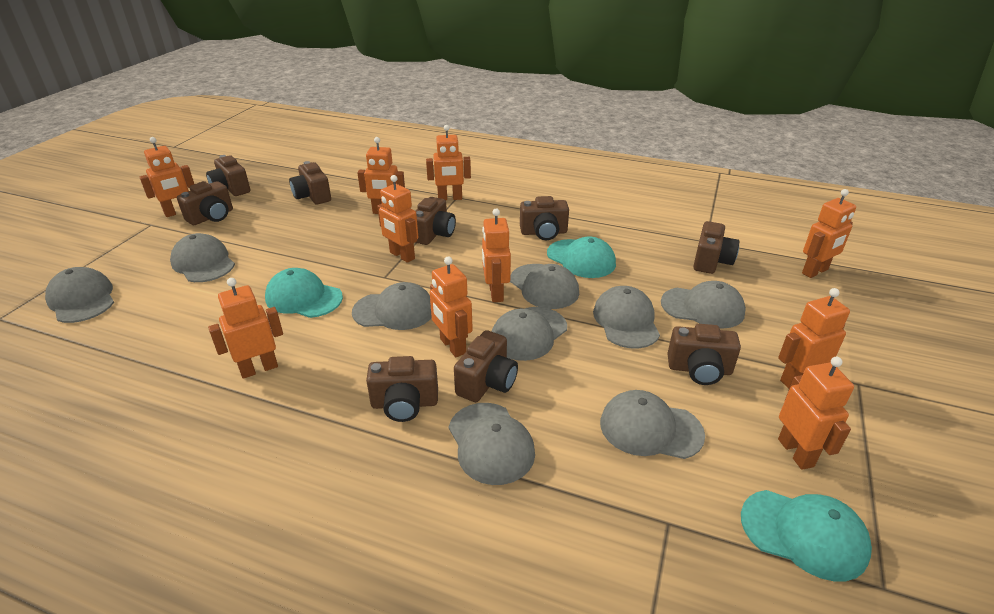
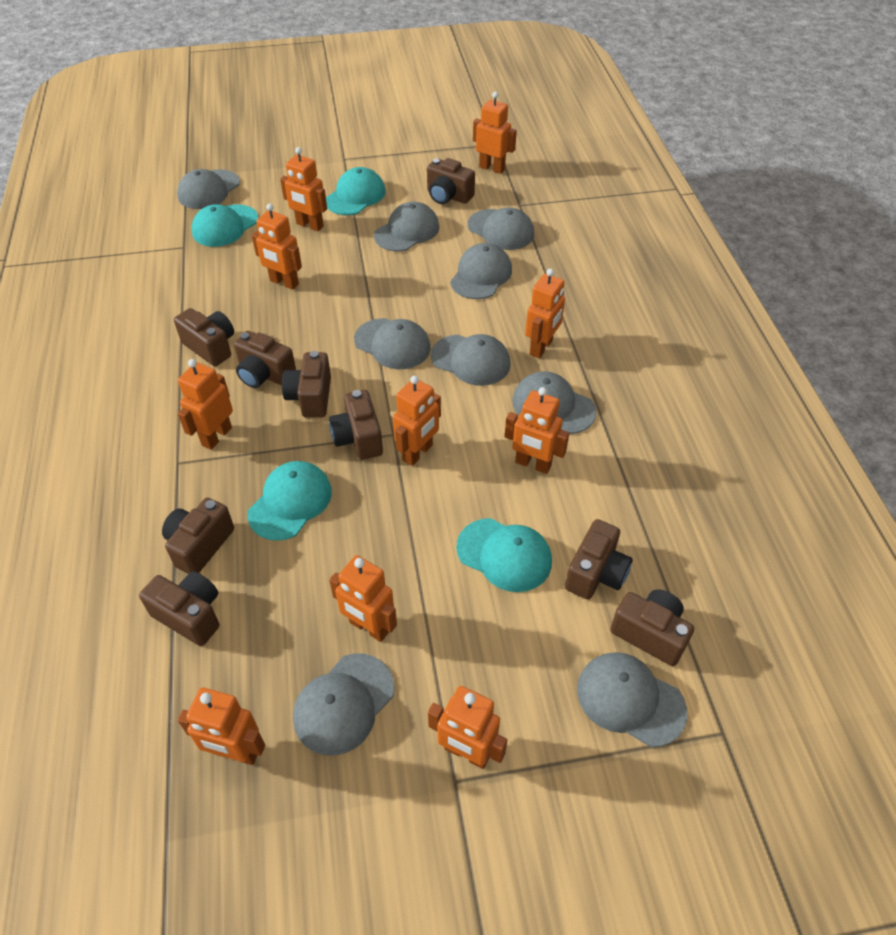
turquoise cap: [265,268,343,318] [547,237,616,278] [741,490,872,581] = 3 -> [192,204,258,247] [247,461,332,541] [326,167,386,215] [456,518,552,592] = 4

